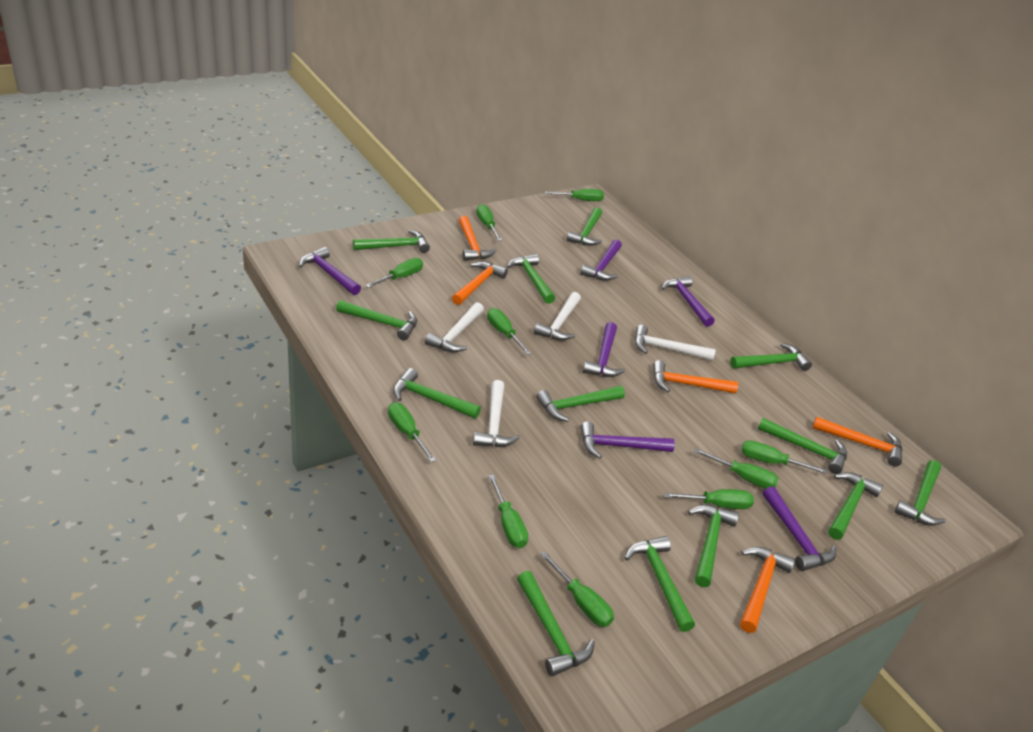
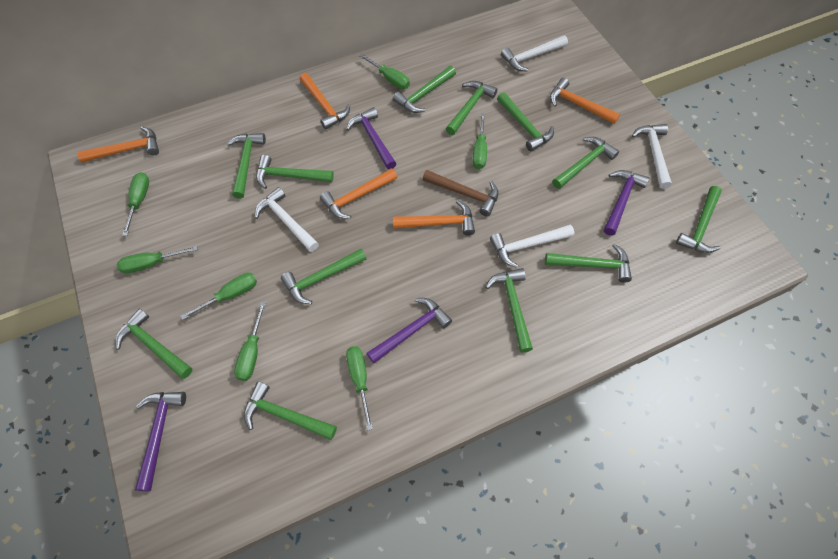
brown hammer: none = 0 -> [422,170,499,216] = 1
green hammer: [336,300,417,340] [353,230,430,253] [393,368,481,419] [507,254,555,304] [517,571,595,676] [536,386,625,422] [567,208,602,246] [625,536,695,632] [688,505,739,587] [730,343,812,371] [758,418,847,474] [828,472,883,540] [894,460,946,526] = 13 -> [116,308,192,379] [227,133,266,199] [244,382,337,440] [256,155,334,189] [281,249,366,304] [393,66,456,113] [446,81,498,135] [486,268,533,353] [497,92,554,151] [545,244,632,283] [553,137,619,189] [676,186,722,253] = 12
green screwdriver: [365,258,423,288] [388,402,436,462] [476,204,502,241] [487,308,532,355] [488,475,528,548] [540,551,614,627] [545,189,604,201] [664,489,754,509] [693,448,778,489] [741,440,827,474] = 10 -> [117,246,198,274] [122,172,149,236] [181,273,257,320] [234,302,266,381] [346,346,373,431] [359,54,410,89] [472,113,487,169] = 7
purple hammer: [299,247,361,295] [580,240,622,281] [580,421,675,459] [583,322,625,377] [662,276,715,327] [763,486,836,571] = 6 -> [135,392,186,491] [346,107,397,170] [367,298,452,363] [604,170,650,236] = 4

